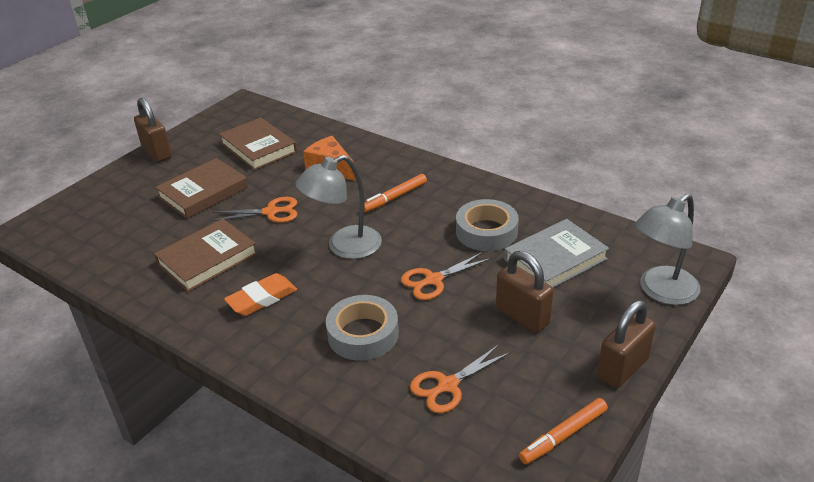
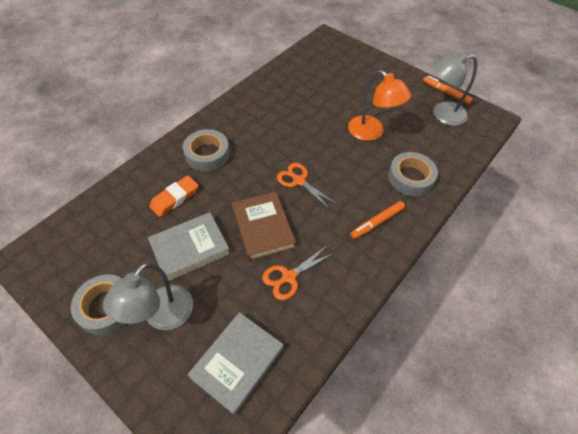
brown book: [154,219,258,292] [155,158,248,219] [219,117,297,170] = 3 -> [232,192,296,261] = 1
brown padlock: [134,98,172,162] [496,251,553,333] [597,300,656,388] = 3 -> none = 0
grey book: [504,219,609,288] = 1 -> [148,212,230,281] [187,312,283,415] = 2
grey tape: [326,295,399,361] [456,199,519,251] = 2 -> [71,274,126,335] [183,129,230,171] [388,152,438,196] = 3
orange cheese: [303,136,356,181] = 1 -> none = 0
orange lamp: none = 0 -> [348,70,411,141] = 1
orange scissors: [211,197,297,223] [401,252,492,300] [410,345,510,413] = 3 -> [262,247,334,300] [277,163,337,209] = 2

